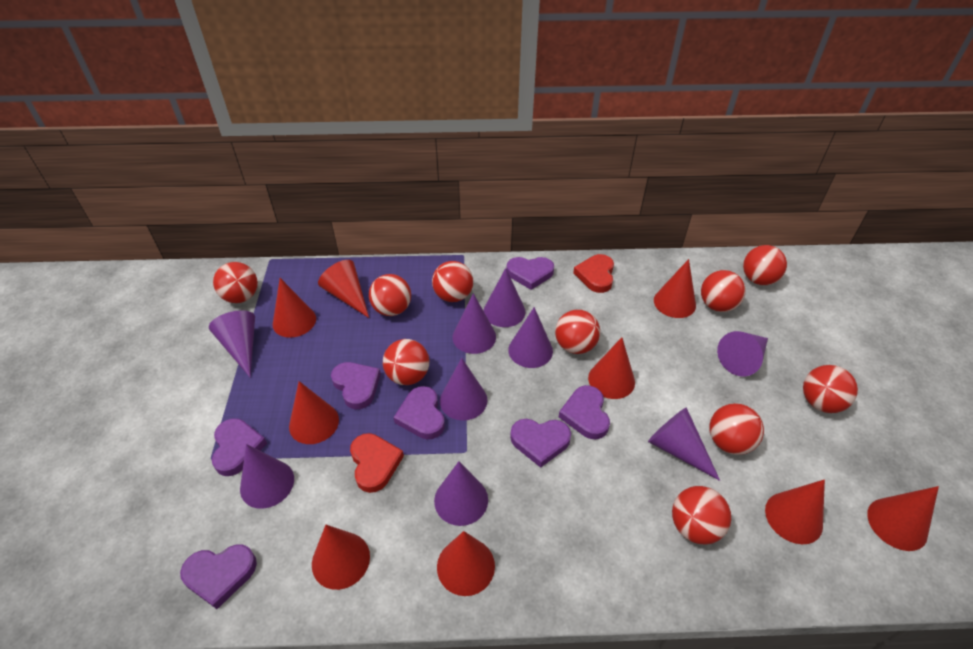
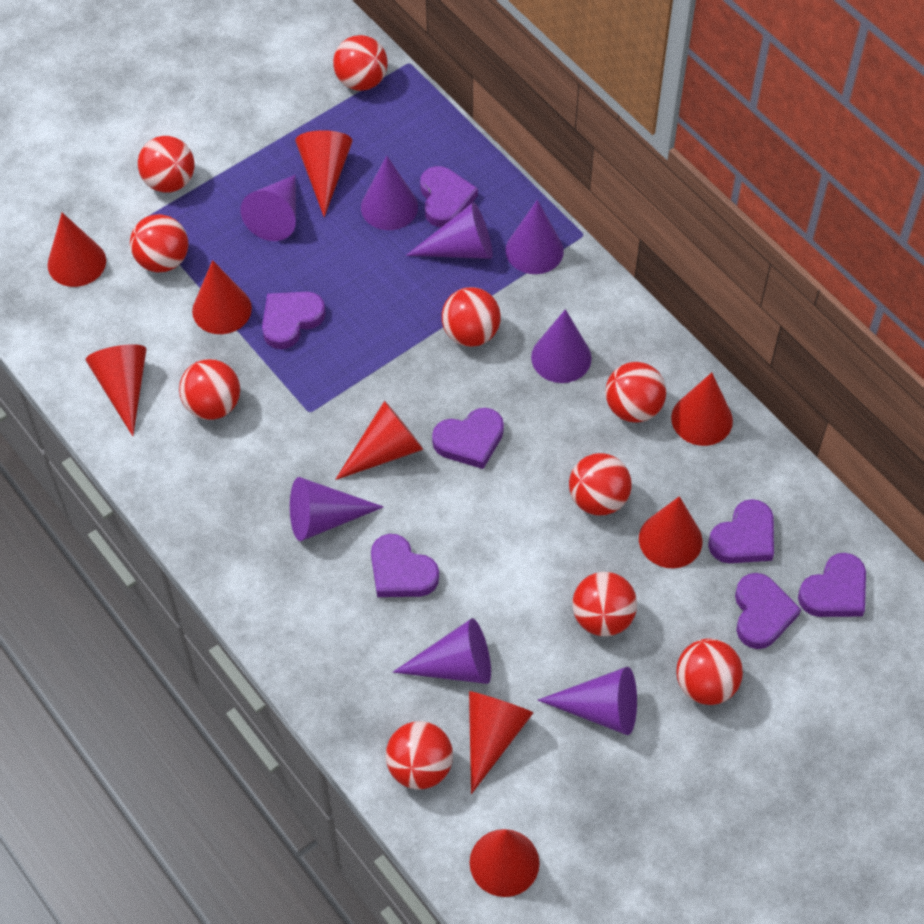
purple cone: [209,310,255,377] [240,444,294,509] [434,461,488,526] [440,358,487,421] [452,293,496,354] [483,268,526,327] [508,307,553,368] [648,407,720,481] [717,331,768,376] = 9 -> [240,175,296,241] [290,477,384,541] [361,155,418,230] [393,618,491,684] [406,202,493,259] [505,200,564,274] [531,309,592,383] [538,667,637,735] = 8
red heart: [350,433,404,493] [573,254,614,293] = 2 -> none = 0

